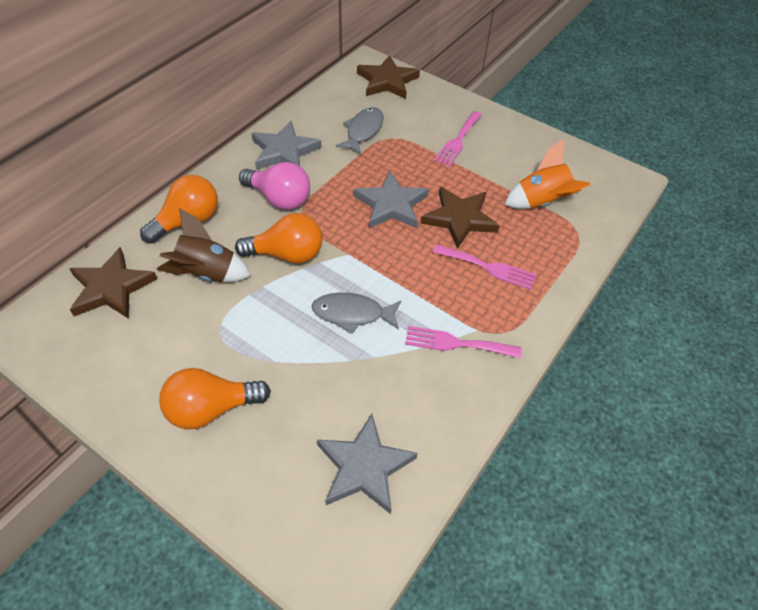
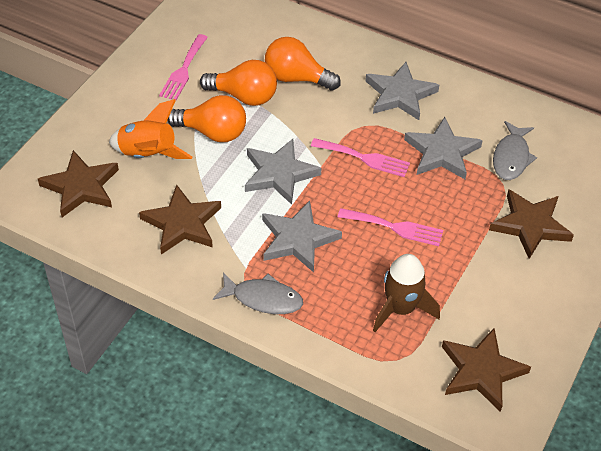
brown star: [69,247,157,319] [357,55,420,99] [421,187,500,249] = 3 -> [38,150,119,217] [139,185,221,255] [442,328,531,412] [489,190,574,259] = 4
grey star: [251,121,322,170] [317,414,418,514] [354,171,429,229] = 3 -> [245,139,321,205] [262,201,342,273] [365,62,439,120] [404,117,483,179] = 4
pink light bulb: [239,162,310,210] = 1 -> none = 0

